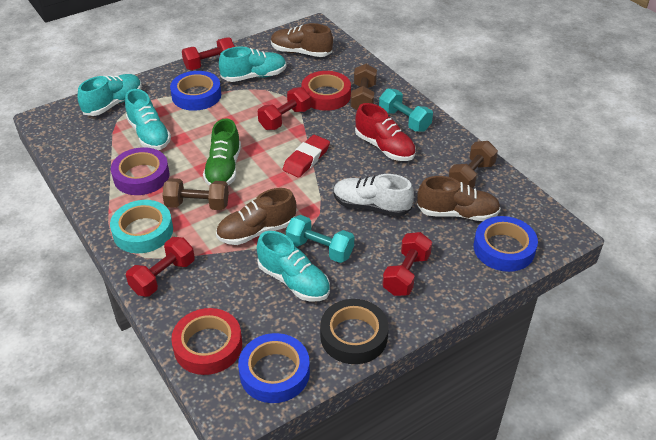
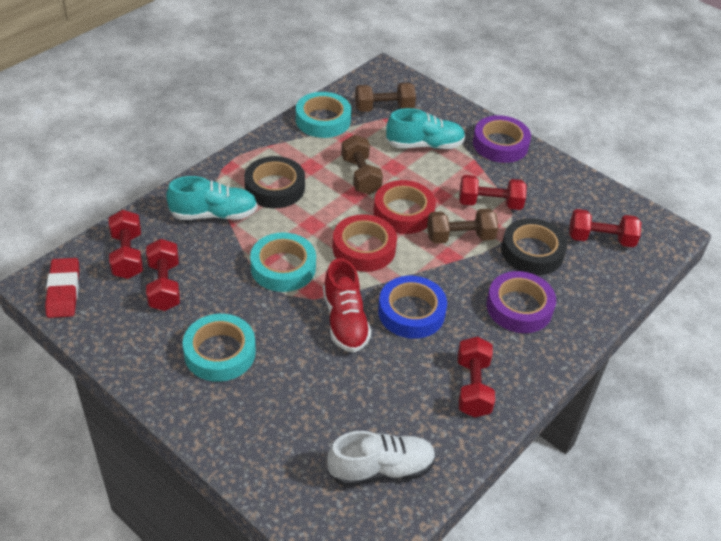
black tape: [320,299,389,364] = 1 -> [244,156,305,208] [501,218,567,275] = 2
blue tape: [170,71,221,111] [238,333,310,403] [474,216,538,272] = 3 -> [378,276,447,339] = 1
brown shoe: [216,188,296,245] [271,23,333,57] [417,176,501,221] = 3 -> none = 0
green shoe: [203,118,241,186] = 1 -> none = 0
purple tape: [111,147,170,195] = 1 -> [473,115,531,163] [486,271,556,333] = 2
red dumbbell: [126,237,195,297] [182,37,235,70] [258,87,311,130] [382,232,432,296] = 4 -> [109,210,143,279] [146,239,180,311] [458,337,495,417] [459,175,527,210] [569,209,642,247] = 5
turquoise dumbbell: [286,215,354,263] [379,88,433,132] = 2 -> none = 0
turquoise shoe: [78,74,142,116] [125,89,171,150] [219,47,287,82] [257,231,330,302] = 4 -> [166,176,258,220] [386,108,465,149] = 2
turquoise tape: [110,200,173,253] = 1 -> [183,314,256,382] [250,232,316,292] [296,92,351,138] = 3

